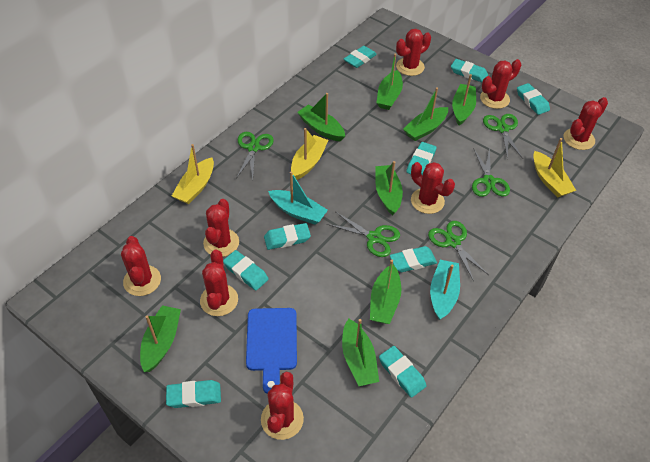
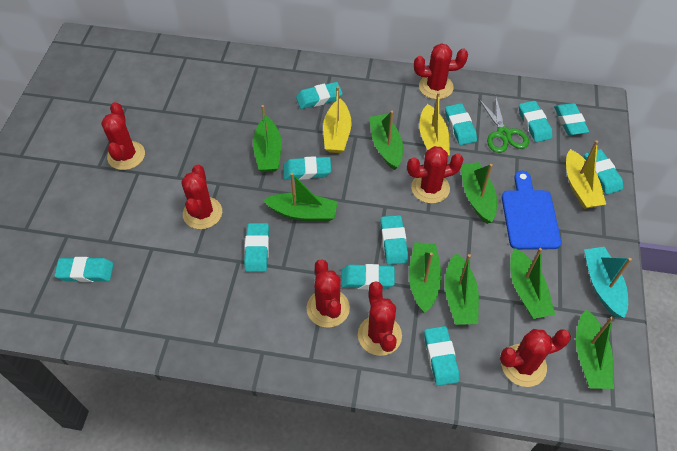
green scissors: [236,132,274,179] [327,212,400,257] [428,221,489,281] [472,147,510,197] [483,114,523,159] = 5 -> [478,95,529,153] = 1
red cactus: [121,236,161,296] [200,250,238,316] [203,199,239,257] [261,372,304,440] [396,29,431,76] [411,162,455,214] [480,59,521,109] [564,97,608,150] = 8 -> [101,102,145,170] [181,165,222,229] [306,259,350,328] [358,281,402,356] [407,146,463,204] [414,43,468,99] [500,329,571,387] = 7
turquoise boat: [268,171,328,225] [430,260,460,320] = 2 -> [584,247,632,318] = 1
turquoise eraser: [166,380,221,408] [223,250,269,291] [264,223,311,250] [344,46,377,68] [379,346,426,398] [390,246,437,272] [406,142,437,175] [451,59,488,82] [517,83,550,115] = 9 -> [54,257,114,282] [244,223,269,272] [283,156,331,180] [296,82,343,109] [341,264,395,290] [380,215,408,265] [424,326,459,386] [445,103,477,145] [519,101,552,142] [554,103,589,135] [584,149,623,194] = 11

